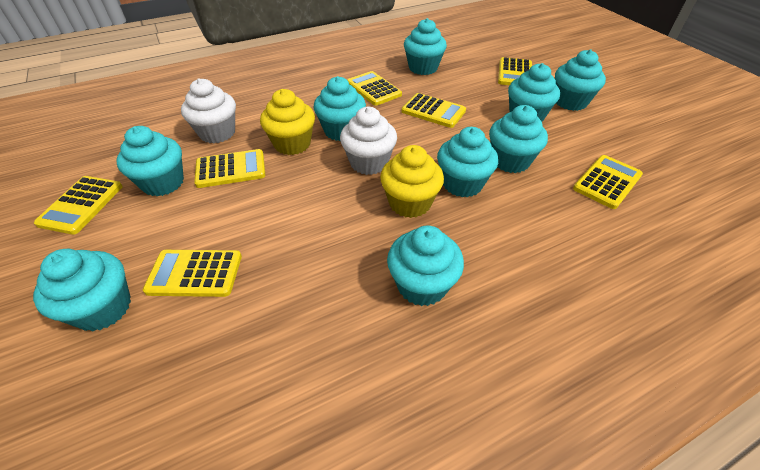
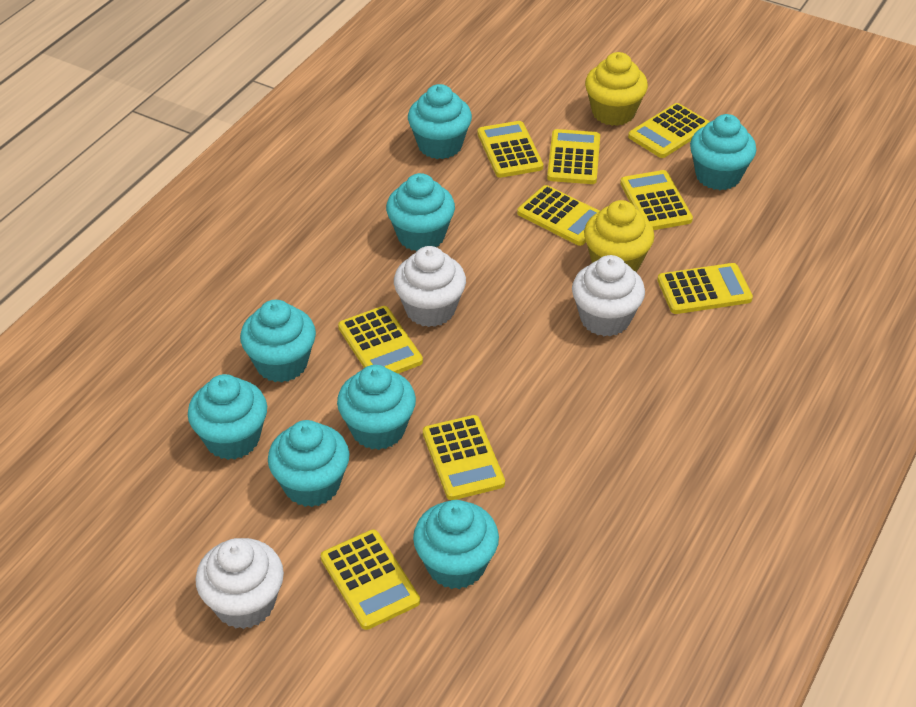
turquoise cupcake: [33,249,131,331] [116,126,184,196] [314,76,366,141] [387,225,464,306] [404,18,447,75] [437,127,498,197] [489,105,548,173] [508,63,560,122] [555,49,606,111] = 9 -> [188,374,267,460] [240,300,316,383] [268,420,350,507] [337,365,416,450] [386,173,455,251] [408,84,472,159] [413,500,499,589] [690,114,756,190] = 8
white cupcake: [181,78,236,143] [340,107,397,175] = 2 -> [195,538,284,629] [394,246,466,327] [572,255,645,337] = 3
yellow calculator: [34,176,123,235] [143,250,242,297] [194,149,265,188] [348,71,402,106] [402,93,466,128] [498,57,532,85] [573,155,643,209] = 7 -> [321,529,420,630] [338,306,423,374] [423,415,505,500] [478,121,543,178] [517,185,600,246] [547,129,600,184] [620,170,693,230] [628,103,709,158] [657,263,753,314] = 9

